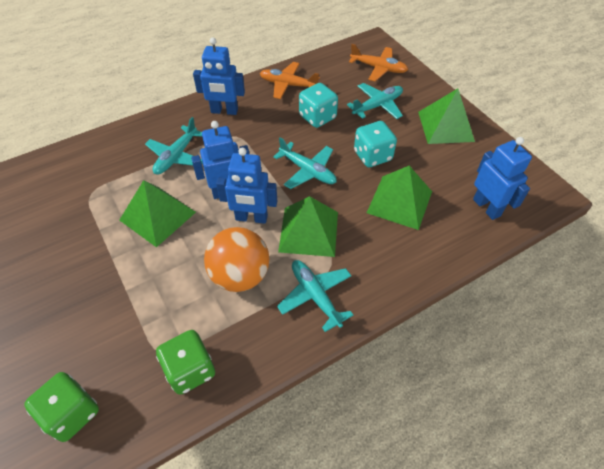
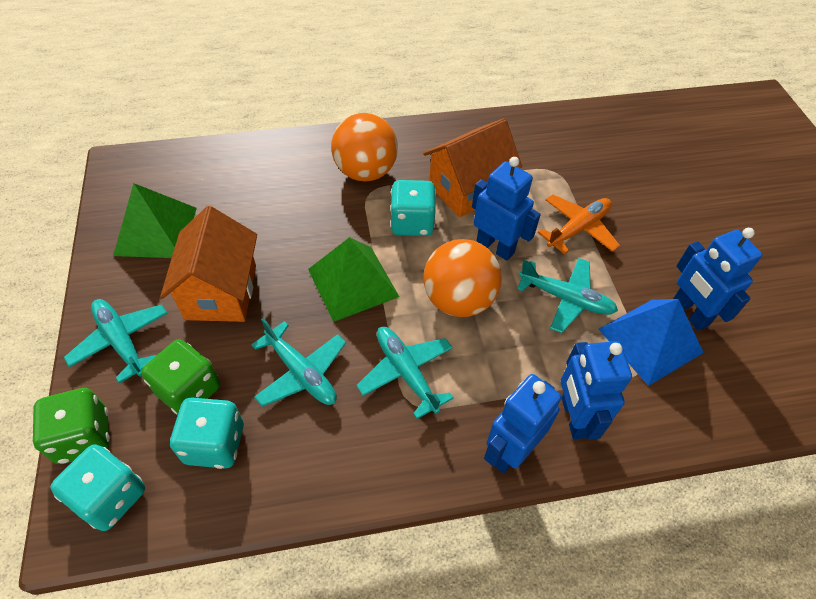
blue pyramid: none = 0 -> [598,299,704,386] = 1
green pyramid: [119,180,196,248] [278,196,338,257] [367,166,432,230] [418,88,475,144] = 4 -> [113,183,197,258] [308,237,399,322] = 2
orange ball: [204,227,269,292] = 1 -> [331,113,398,181] [423,239,502,317] = 2
orange house: none = 0 -> [160,206,257,322] [423,118,522,218] = 2
orange plane: [260,62,320,99] [349,44,408,81] = 2 -> [538,194,620,254] = 1
turquoise dice: [299,83,338,128] [354,121,397,167] = 2 -> [51,444,145,531] [170,397,244,469] [390,180,436,236] = 3

